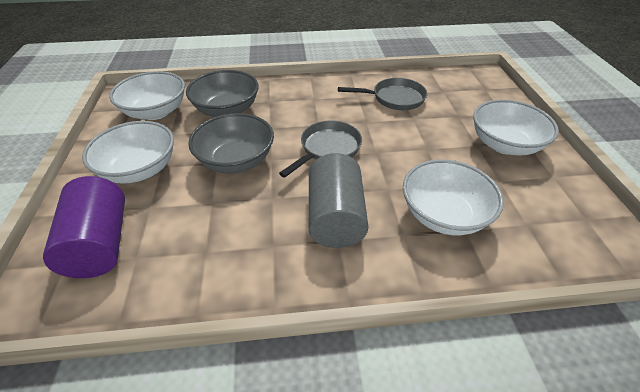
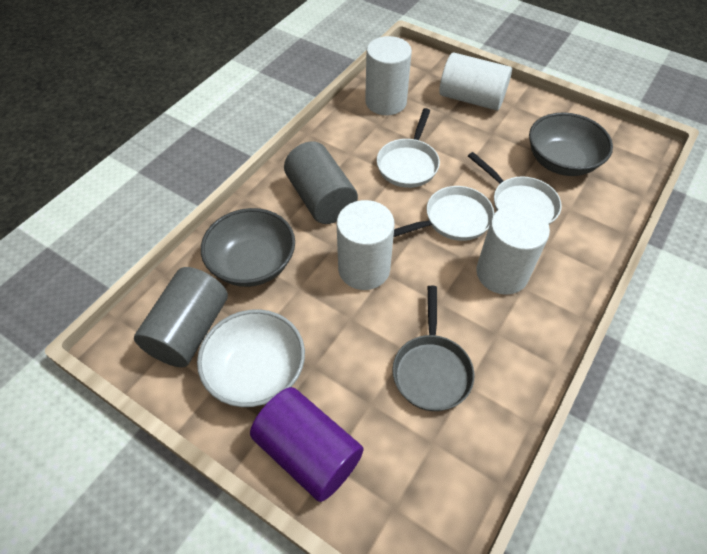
grey cylinder: [309,153,369,248] = 1 -> [134,267,228,367] [284,141,358,224] = 2
grey pan: [279,120,362,178] [338,78,427,110] = 2 -> [392,286,474,411] = 1
white bowl: [82,121,174,184] [109,71,185,120] [403,159,504,235] [473,99,559,155] = 4 -> [197,309,305,407] = 1
white cylinder: none = 0 -> [337,200,395,290] [365,36,412,115] [439,53,512,111] [476,204,550,295] = 4
white pan: none = 0 -> [377,108,440,188] [393,186,494,241] [468,152,562,225] = 3

